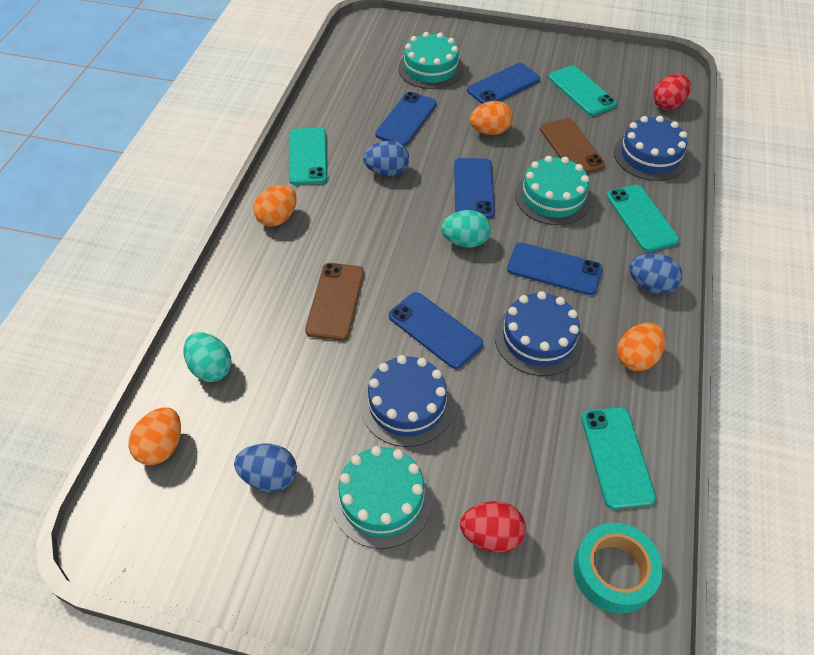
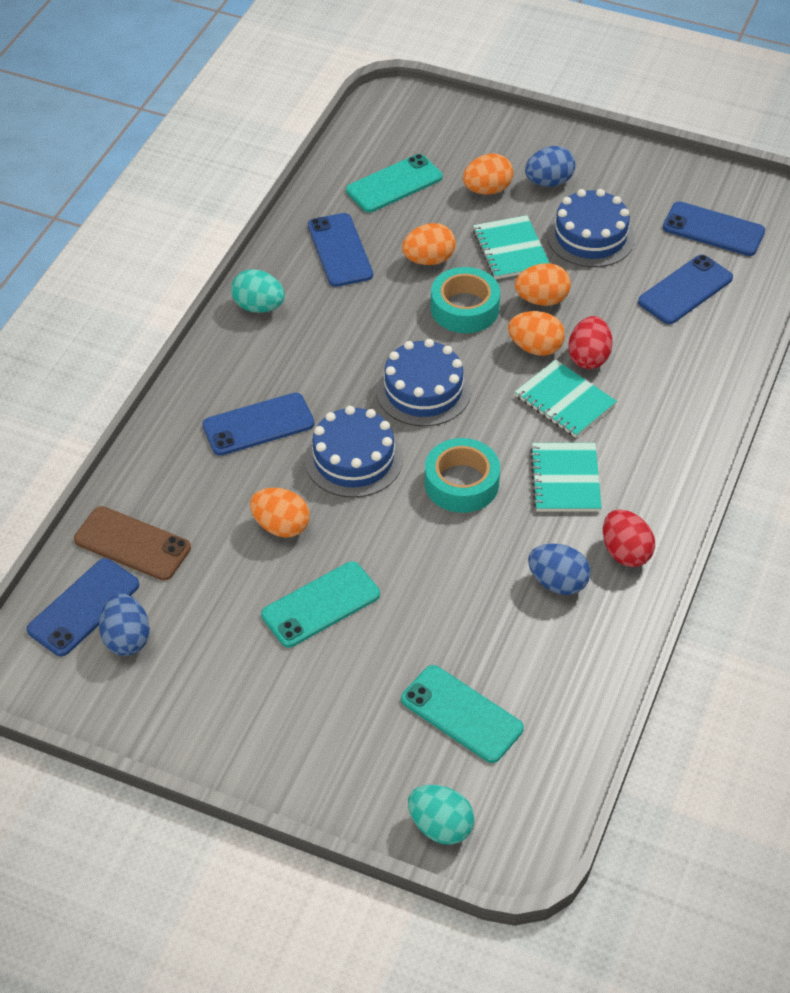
brown phone: [305,263,364,341] [540,118,605,174] = 2 -> [74,506,191,581] = 1
orange egg: [128,407,181,465] [253,185,297,227] [470,101,513,135] [617,323,665,371] = 4 -> [250,488,310,538] [402,223,456,265] [463,153,513,195] [508,311,565,356] [515,263,571,306] = 5
turquoise cake: [331,446,433,549] [399,32,464,89] [515,156,592,225] = 3 -> none = 0
turquoise notebook: none = 0 -> [473,215,549,279] [515,359,617,438] [530,443,602,512] = 3
turquoise phone: [289,128,327,185] [548,65,617,116] [581,407,656,509] [606,185,679,252] = 4 -> [261,561,380,647] [346,154,443,212] [401,665,524,763] = 3
turquoise tape: [573,523,663,614] = 1 -> [425,438,500,513] [431,267,500,333] = 2

